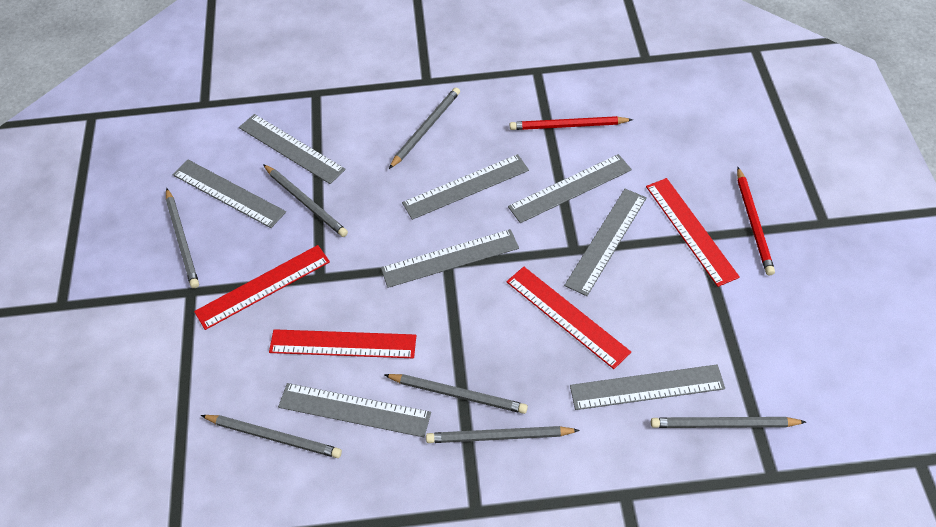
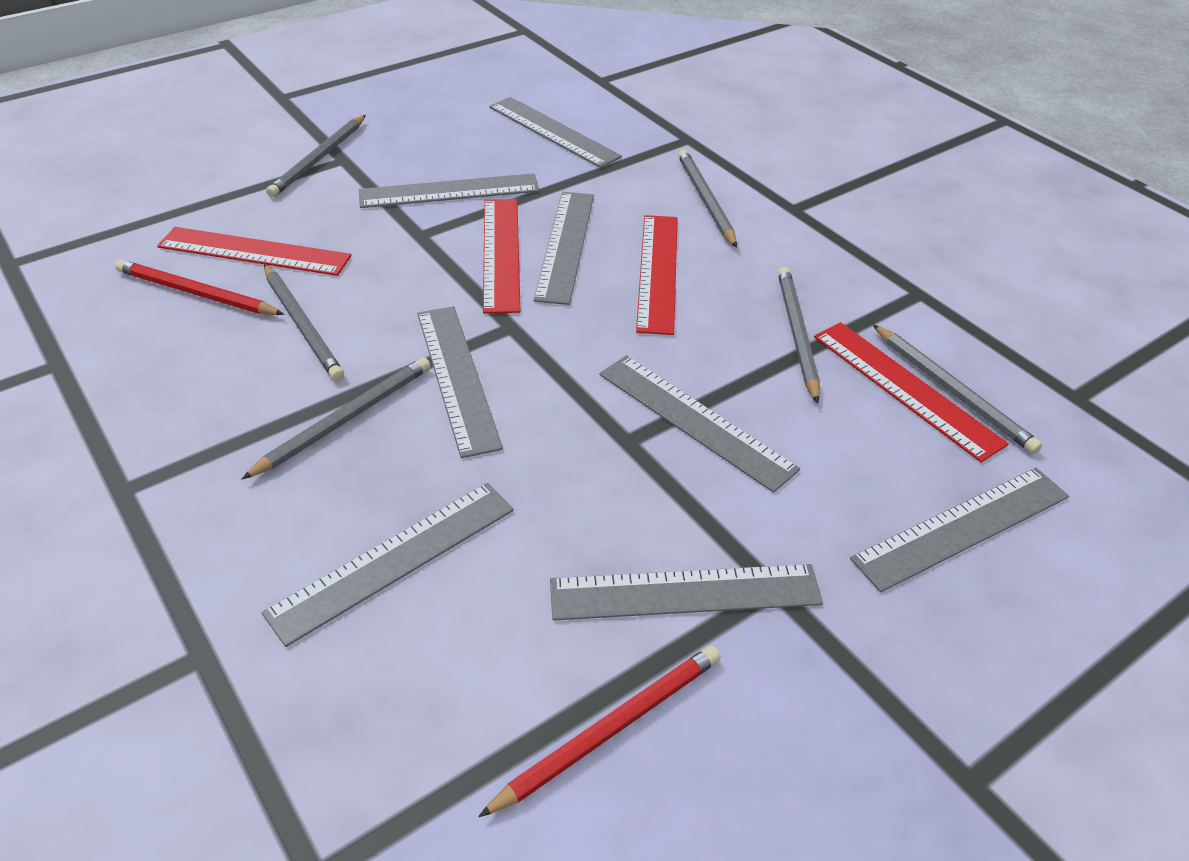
grey pencil: [166,188,199,288] [201,415,342,458] [263,164,348,237] [384,374,528,414] [389,88,460,169] [426,426,580,443] [651,417,806,428] = 7 -> [242,357,431,479] [264,264,344,381] [266,115,366,197] [678,149,737,248] [778,267,820,404] [873,325,1042,454] = 6

